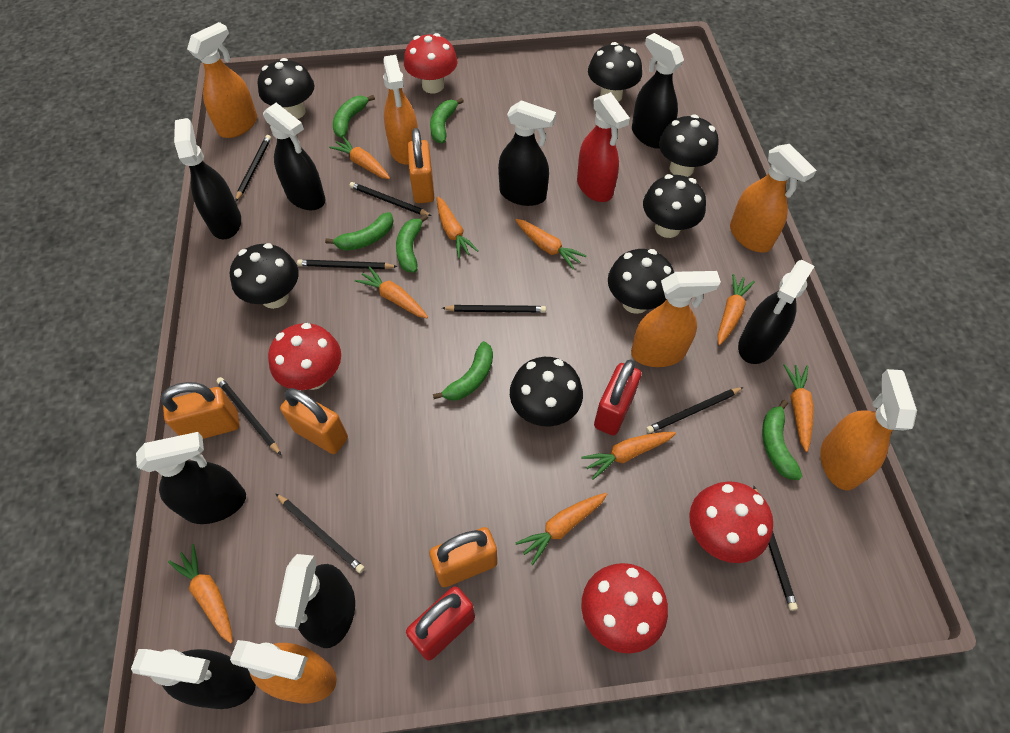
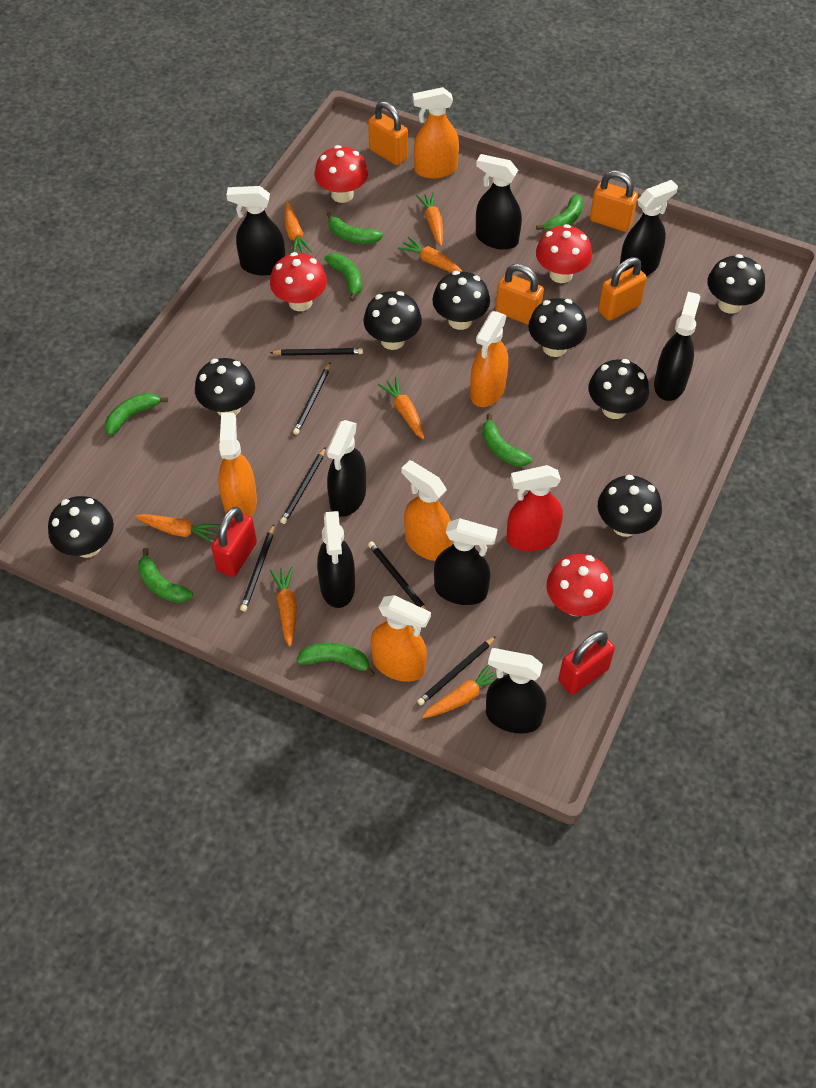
black mushroom: [230,243,299,309] [258,58,314,119] [510,357,583,427] [588,42,642,102] [608,249,674,314] [643,174,706,238] [659,115,719,177] = 7 -> [48,496,114,558] [195,358,255,416] [363,291,422,350] [432,271,490,330] [528,298,587,357] [588,359,649,419] [598,475,662,537] [707,254,765,314] = 8
black pencil: [216,377,281,455] [235,135,271,202] [276,494,365,573] [297,260,398,269] [350,182,432,216] [442,305,546,313] [646,387,744,434] [753,485,798,611] = 8 -> [240,524,274,611] [270,348,363,356] [280,447,326,524] [293,362,331,435] [368,541,428,611] [417,636,496,705] = 6
green banana: [325,212,393,251] [333,95,375,138] [396,214,428,273] [430,98,464,143] [433,341,493,401] [762,400,802,480] = 6 -> [105,393,168,435] [138,548,193,603] [296,643,376,677] [324,253,362,301] [326,212,383,244] [482,413,532,467] [536,194,583,231] = 7
orange carrot: [168,544,233,644] [329,137,390,179] [355,266,428,318] [437,196,479,259] [515,219,586,269] [515,493,607,565] [581,432,676,480] [718,274,755,345] [784,364,814,452] = 9 -> [135,514,220,543] [270,567,297,647] [285,202,312,254] [378,377,424,439] [398,237,462,273] [416,192,443,246] [422,665,496,718] = 7
orange spray bottle: [187,22,257,138] [230,640,337,703] [383,55,418,165] [631,271,721,367] [730,144,817,253] [820,369,917,491] = 6 -> [218,413,257,517] [371,595,431,682] [401,460,452,561] [412,87,459,179] [470,311,509,407] = 5

